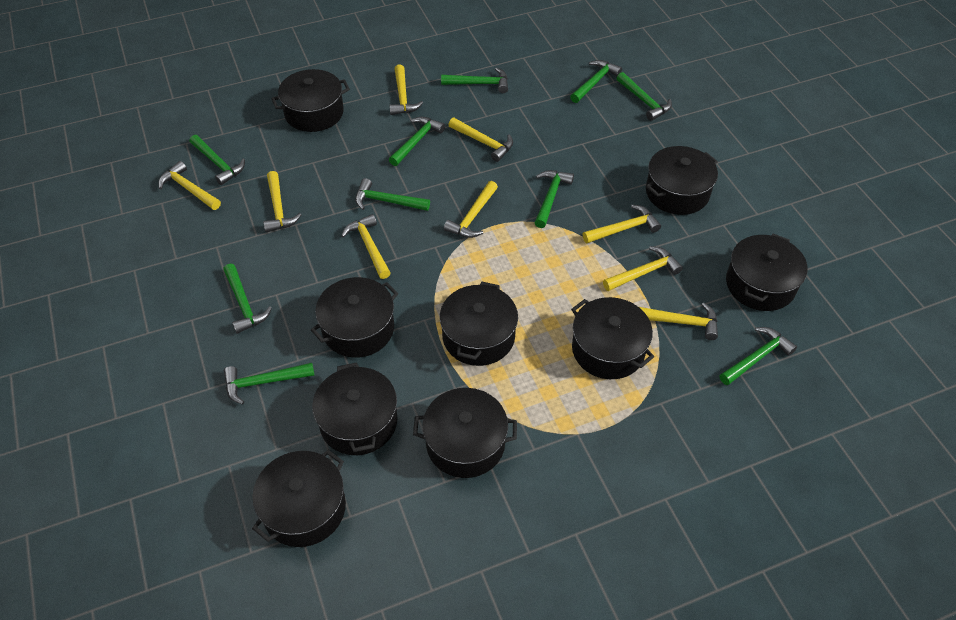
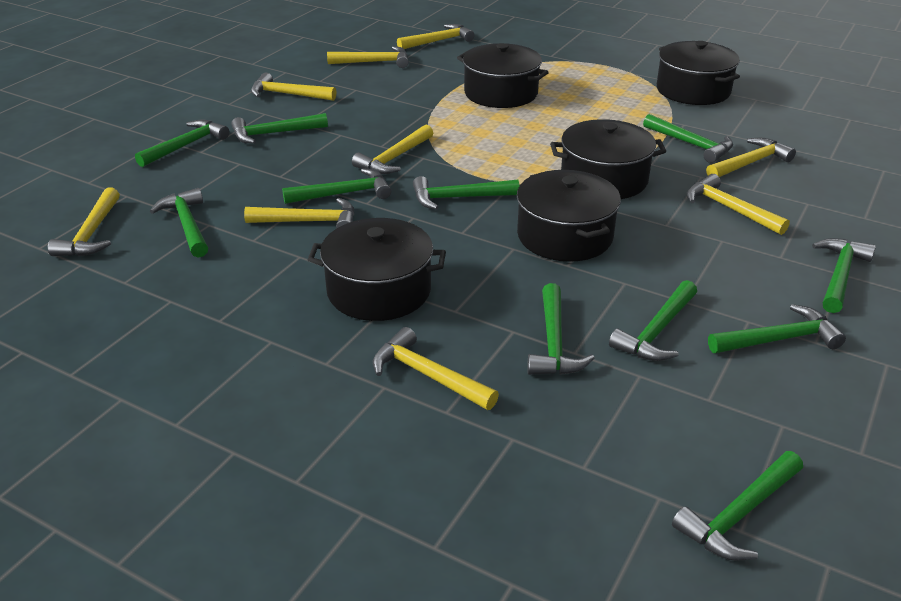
black pot: [252,450,346,547] [271,69,350,132] [311,277,398,358] [312,362,397,455] [413,388,517,478] [440,282,518,366] [571,297,654,379] [646,146,718,215] [726,234,808,311] = 9 -> [308,218,446,321] [457,43,549,108] [517,170,621,262] [550,119,666,199] [657,41,740,105] = 5
green hammer: [190,135,245,185] [223,264,272,334] [224,363,314,405] [355,178,430,211] [389,117,445,166] [441,68,508,93] [535,170,574,228] [570,60,622,103] [616,72,672,121] [720,327,797,385] = 10 -> [135,120,229,167] [150,188,208,258] [231,113,328,144] [282,168,391,204] [413,176,520,210] [527,283,595,375] [609,280,697,361] [643,114,733,163] [672,451,803,561] [708,304,846,353] [812,238,876,313] = 11

